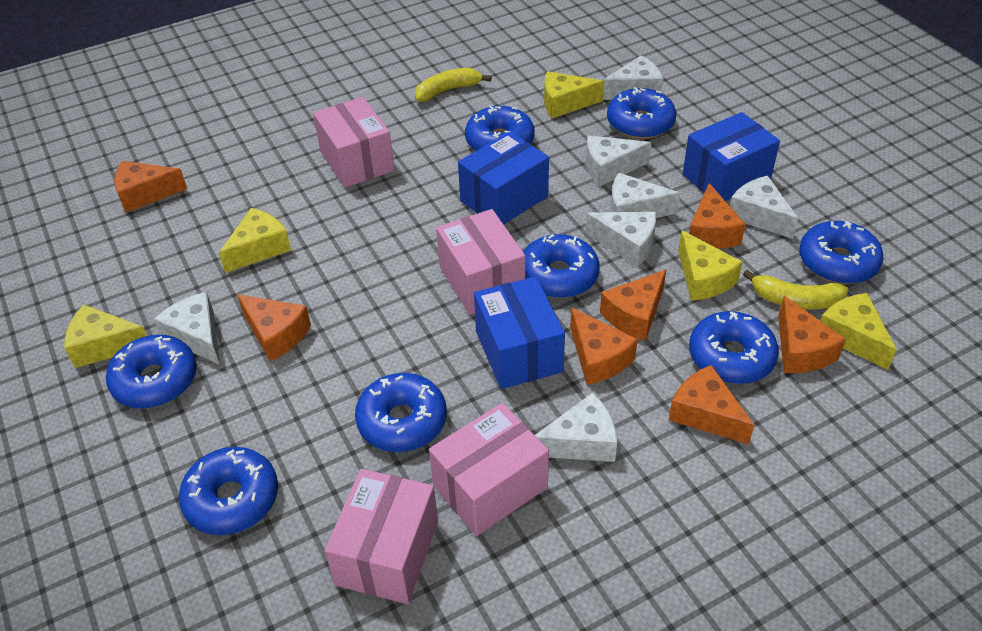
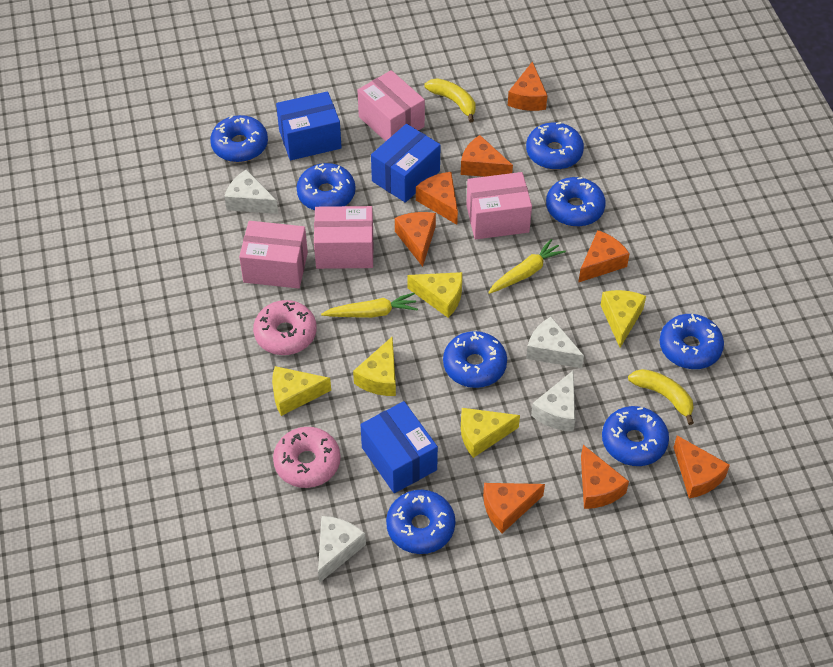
orange cheese: [114,161,187,213] [237,294,311,362] [570,307,638,385] [600,270,666,341] [669,365,754,445] [689,183,746,249] [778,296,846,373] = 7 -> [395,212,436,267] [416,172,458,225] [461,135,513,177] [483,483,545,533] [508,61,547,111] [578,230,630,283] [581,445,629,509] [673,436,730,498] = 8
pink donut: none = 0 -> [253,300,317,355] [273,427,340,488] = 2
white cheese: [154,292,220,365] [535,393,617,462] [585,212,656,267] [586,136,652,187] [603,55,663,100] [611,173,680,218] [730,176,798,239] = 7 -> [224,169,278,214] [318,516,366,583] [526,317,584,368] [531,371,576,431] = 4
yellow carrot: none = 0 -> [321,293,418,318] [488,239,566,294] = 2

